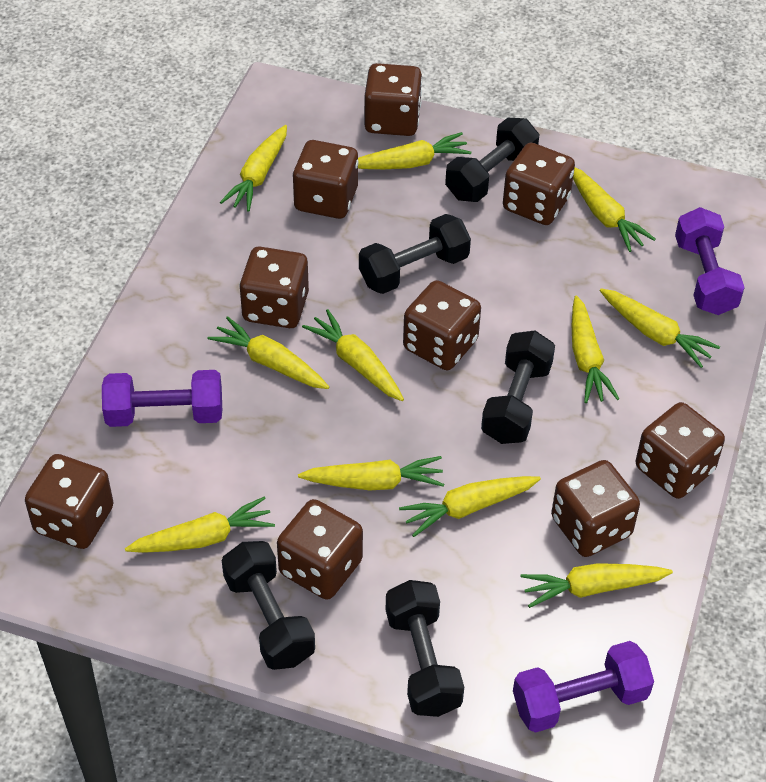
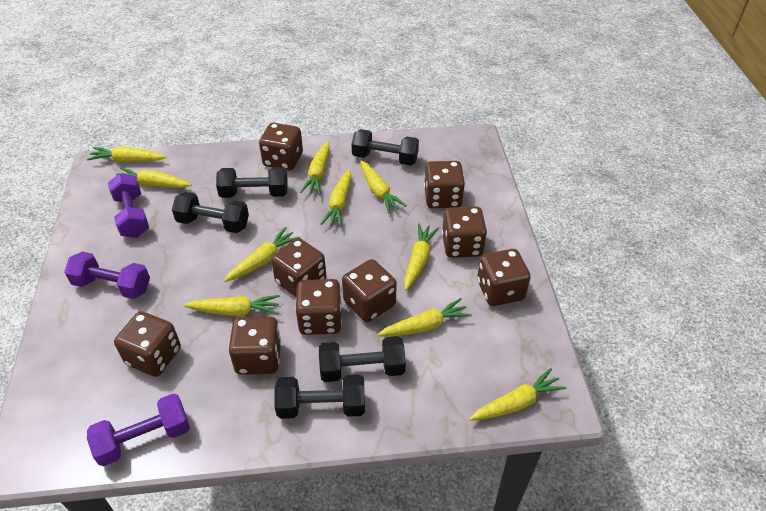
yellow carrot: [125,497,275,553] [208,316,329,389] [220,125,287,212] [298,456,444,490] [302,309,404,401] [358,132,471,169] [399,476,541,537] [520,563,673,608] [572,296,619,403] [573,168,655,252] [600,288,720,368] = 11 -> [87,147,166,162] [116,168,192,188] [184,295,280,316] [224,227,300,282] [300,142,330,195] [321,169,352,228] [360,160,407,214] [377,298,472,337] [404,223,439,290] [469,368,566,421] = 10

